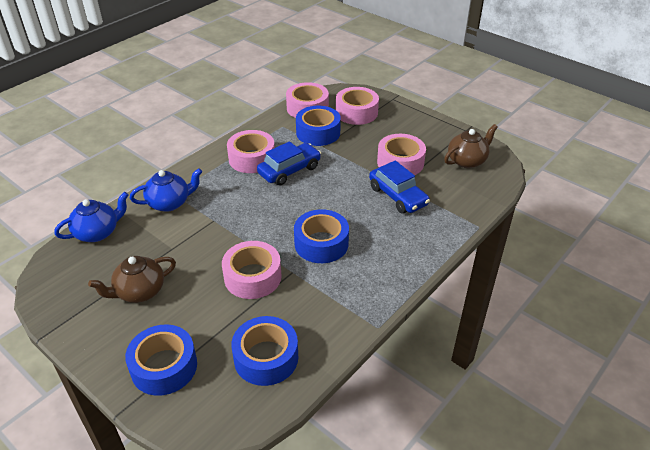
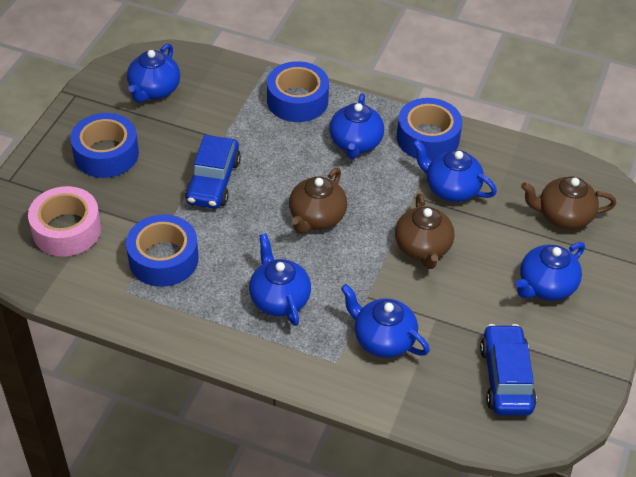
blue teapot: [54,192,128,242] [130,168,202,212] = 2 -> [127,43,180,103] [249,233,311,326] [329,93,384,159] [341,284,430,358] [412,139,497,202] [516,242,585,301] = 6
brown teapot: [88,256,176,303] [444,124,498,168] = 2 -> [289,168,347,234] [395,193,455,269] [521,176,616,229] = 3
pink tape: [222,241,281,299] [227,130,275,173] [286,82,329,118] [336,87,379,125] [377,134,426,175] = 5 -> [28,186,101,257] = 1

